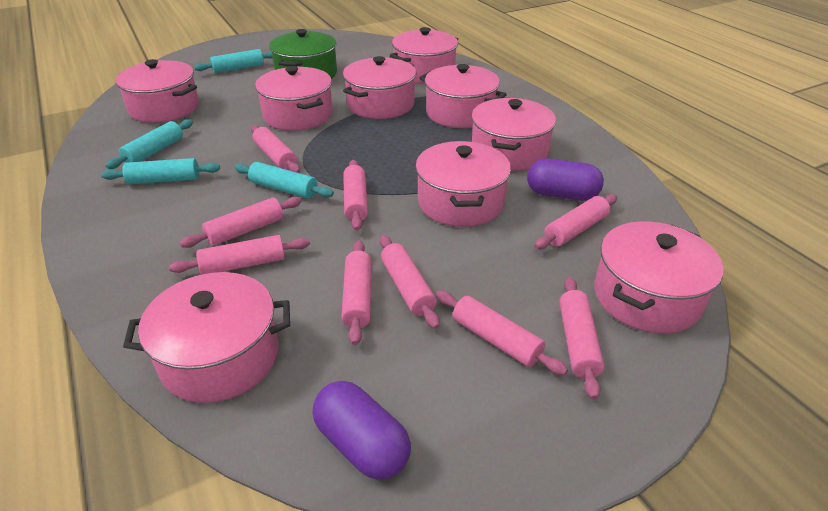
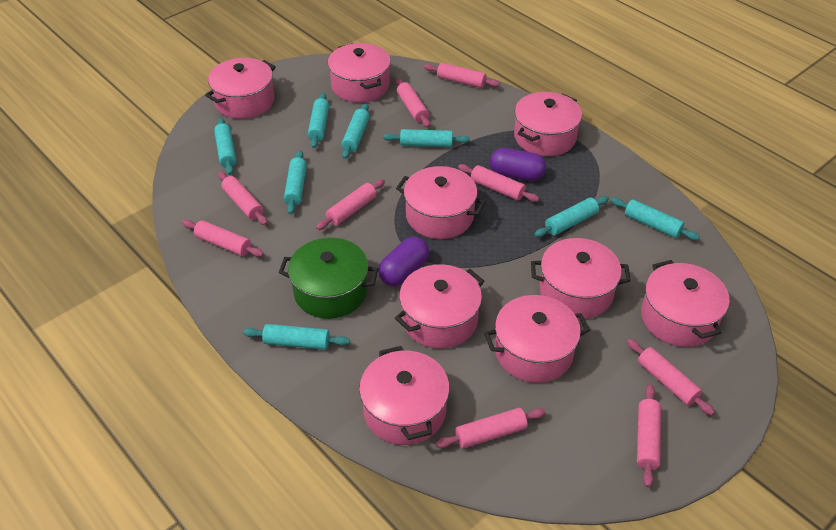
turquoise rolling pin: [101,158,220,184] [106,119,193,169] [194,49,273,73] [234,162,334,199] = 4 -> [214,118,237,175] [243,324,350,350] [284,150,307,214] [308,93,329,148] [341,103,370,159] [383,129,470,147] [534,196,609,237] [611,198,700,240] = 8

